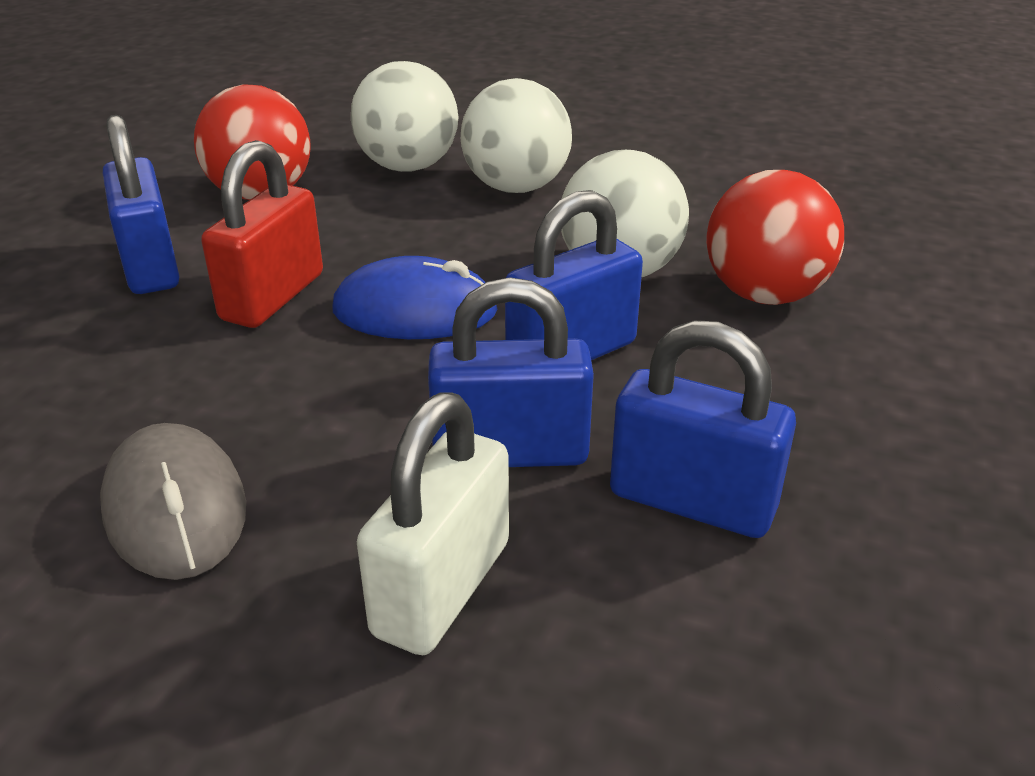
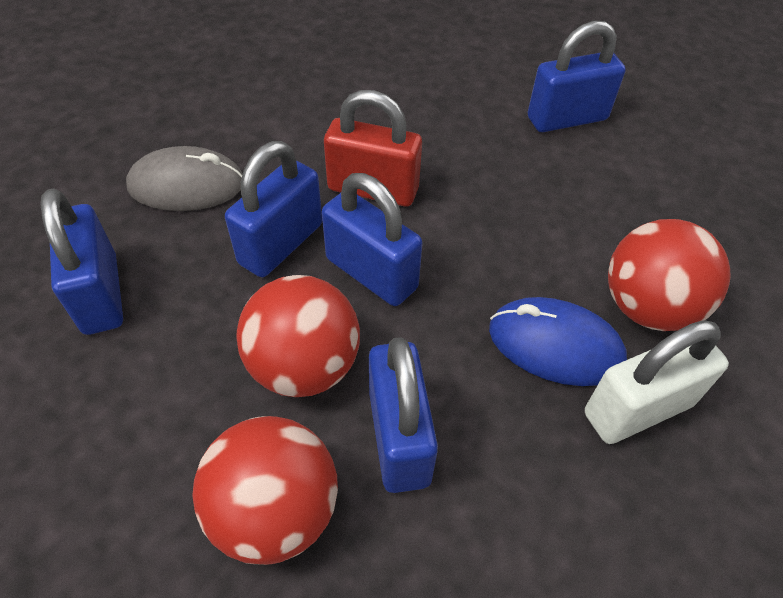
blue padlock: [103,115,180,294] [428,277,594,467] [505,190,643,360] [610,320,796,538] = 4 -> [41,188,123,335] [225,141,322,277] [322,173,423,306] [369,337,438,493] [528,21,626,132] = 5
red ball: [194,84,311,200] [706,170,844,305] = 2 -> [192,416,338,565] [236,275,360,397] [608,219,731,331] = 3
white ball: [351,61,458,172] [461,78,572,193] [561,150,689,277] = 3 -> none = 0

